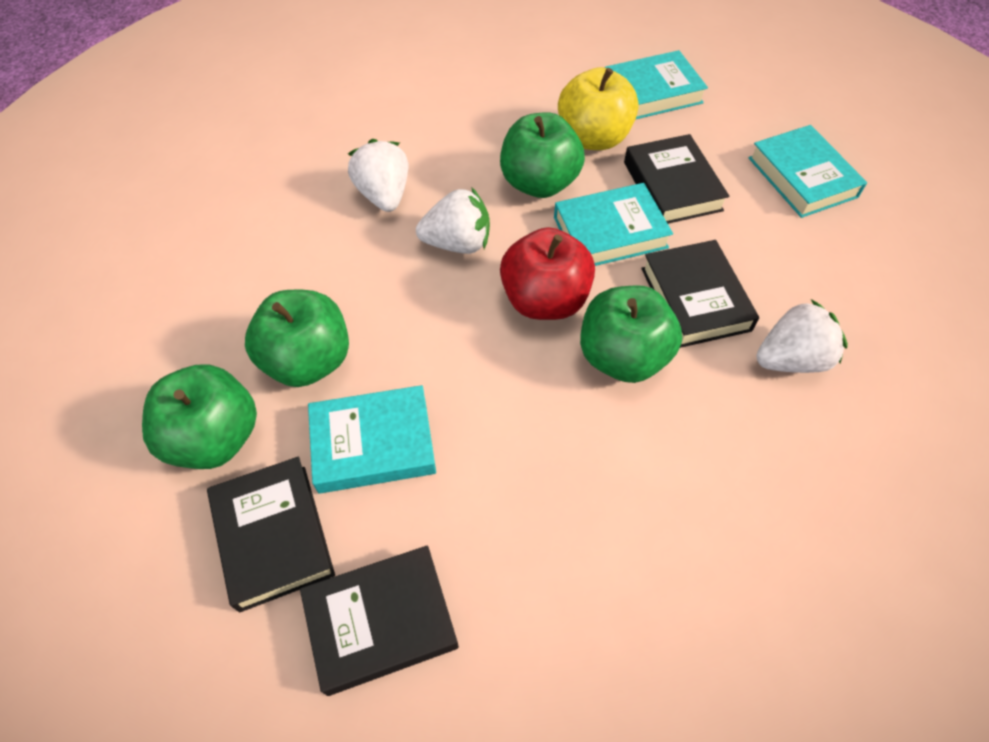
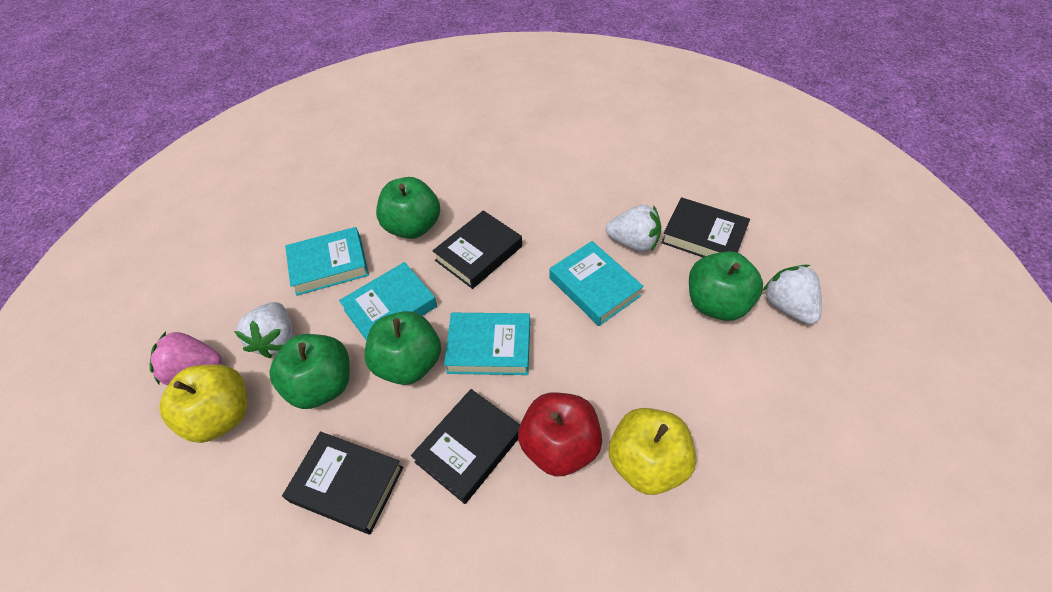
pink strawberry: none = 0 -> [150,332,222,385] = 1
yellow apple: [558,67,639,150] = 1 -> [159,365,247,443] [609,408,696,495] = 2

